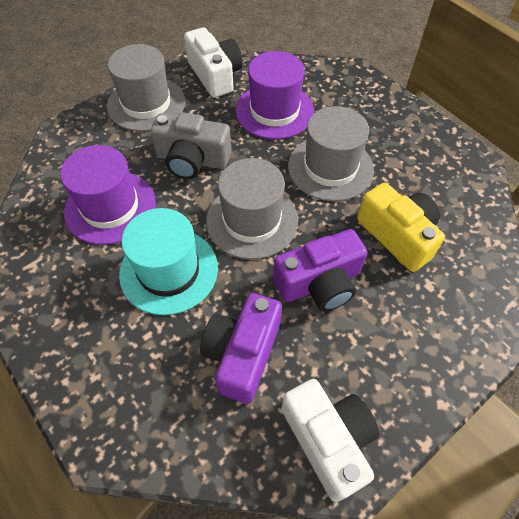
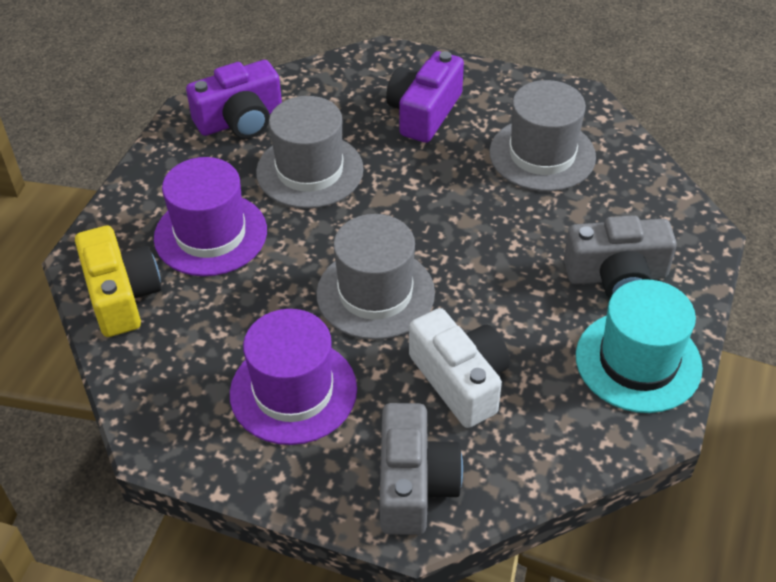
grey camera: [150,112,232,179] = 1 -> [380,403,463,535] [564,215,677,299] = 2
white camera: [184,27,243,98] [281,379,379,502] = 2 -> [409,308,510,428] = 1

